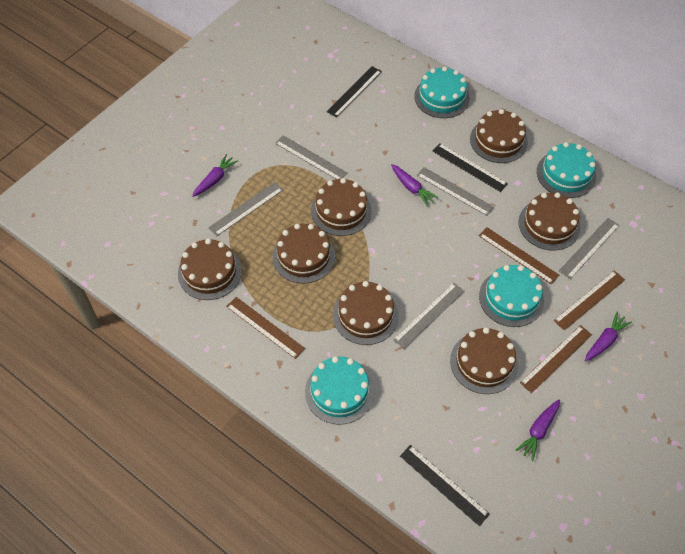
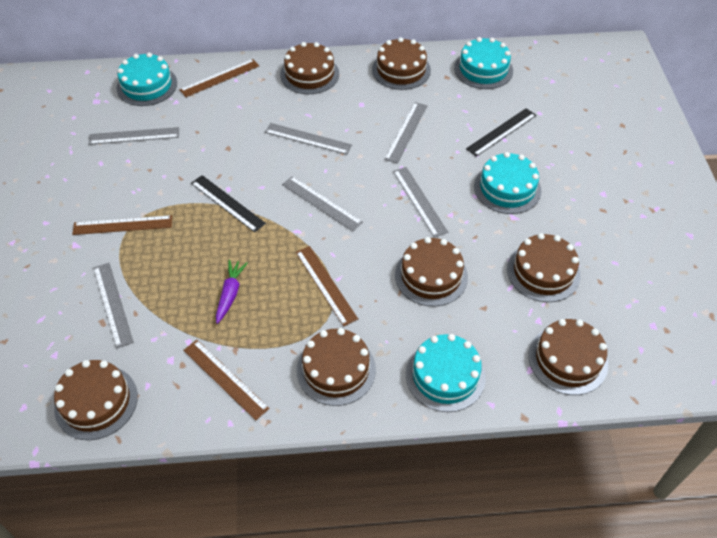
black ruler: [327,66,382,118] [400,445,490,526] [433,143,508,192] = 3 -> [191,175,266,232] [466,108,537,157] = 2
grey ruler: [208,182,283,236] [275,135,347,179] [393,282,464,349] [417,167,494,216] [559,218,619,279] = 5 -> [89,127,179,145] [93,263,134,348] [265,123,352,155] [282,176,363,231] [384,102,428,164] [393,167,448,238] = 6
purple carrot: [192,154,238,197] [391,164,439,206] [516,399,560,461] [585,312,632,362] = 4 -> [216,260,248,324] = 1

